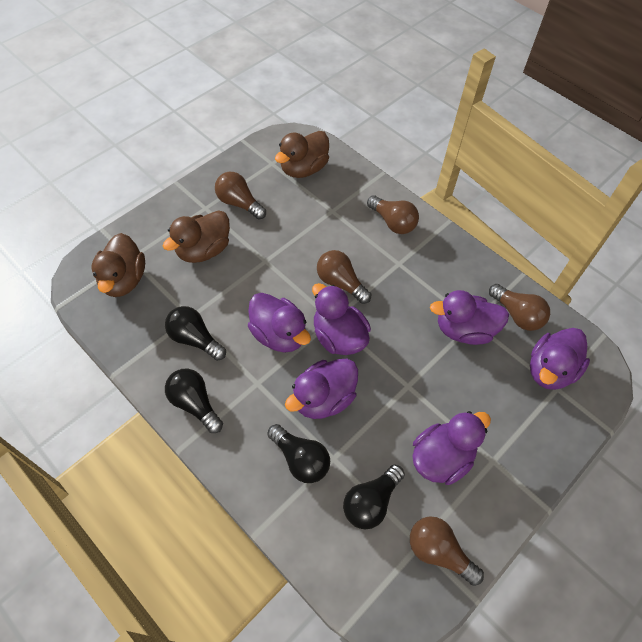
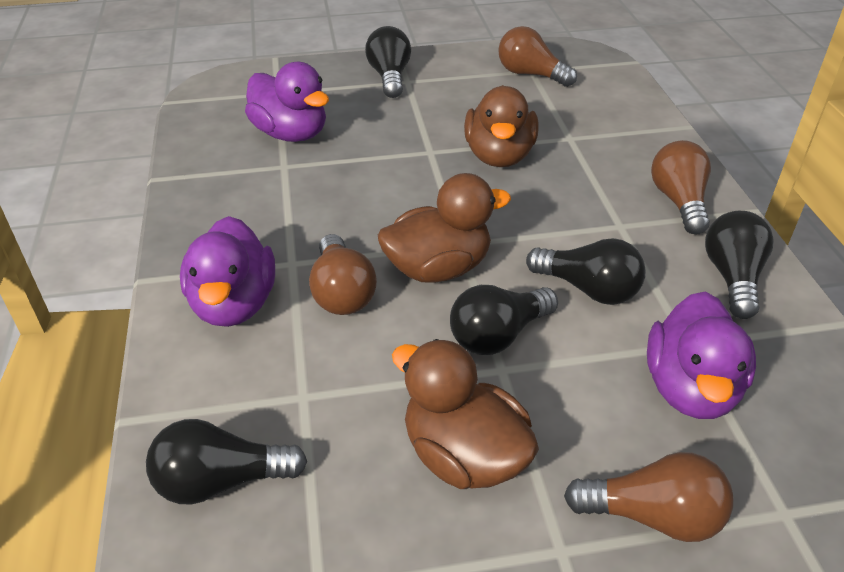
black light bulb: [165,306,226,361] [165,369,223,433] [267,424,330,483] [343,465,405,529] = 4 -> [146,419,307,505] [365,26,411,98] [450,285,558,355] [526,238,646,305] [705,211,774,319] = 5
brown light bulb: [215,172,266,219] [317,250,371,304] [367,195,419,234] [410,516,484,586] [489,284,550,331] = 5 -> [309,234,377,315] [498,26,577,87] [564,452,733,542] [651,140,711,234] = 4
purple duck: [248,293,311,353] [285,359,358,419] [312,283,371,355] [412,411,491,485] [430,290,509,345] [530,328,590,390] = 6 -> [180,216,275,327] [245,62,329,142] [647,292,756,419] = 3

